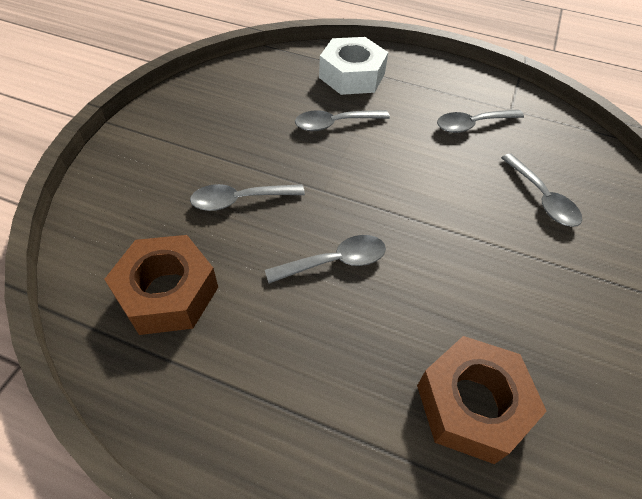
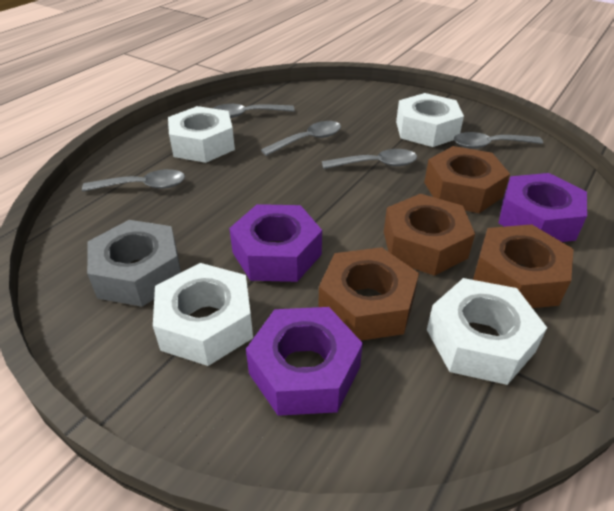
brown nut: [104,235,218,335] [417,336,547,464] = 2 -> [318,247,419,341] [384,194,475,276] [424,146,510,213] [473,224,573,308] = 4
grey nut: none = 0 -> [87,220,181,307] = 1
purple nut: none = 0 -> [229,204,322,282] [246,307,363,416] [499,173,587,242] = 3
white nut: [319,37,388,95] = 1 -> [153,263,253,366] [168,106,235,163] [396,93,464,147] [427,278,547,385] = 4

